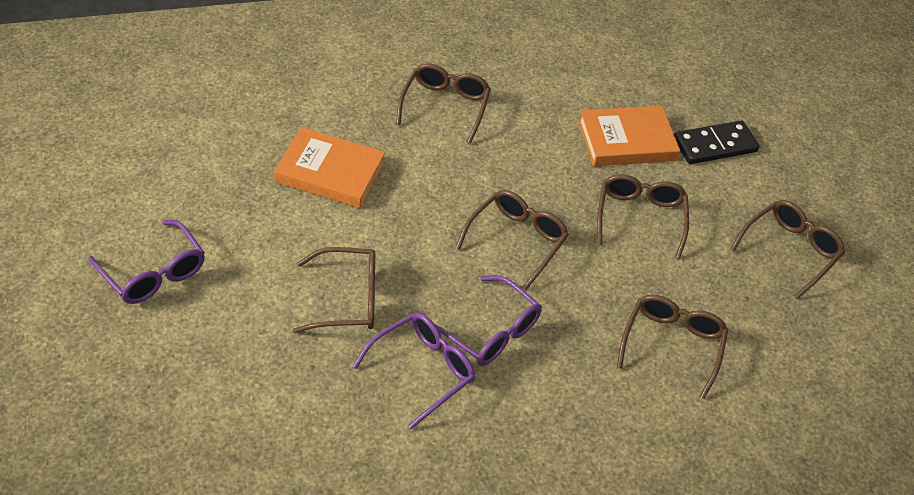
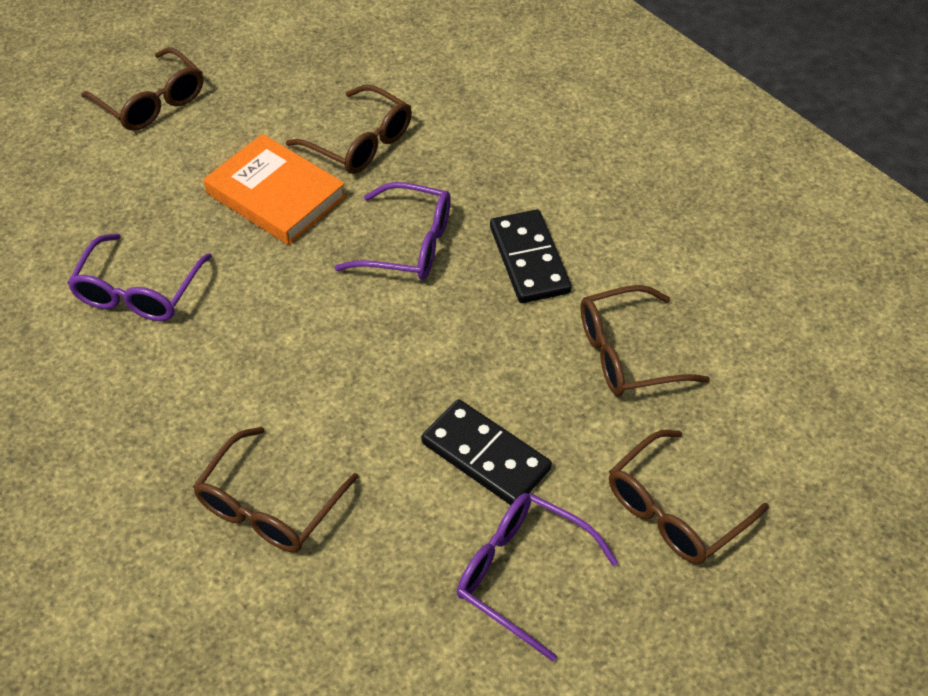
black domino: [674,120,760,164] = 1 -> [421,399,552,505] [490,209,572,303] = 2
brown glasses: [293,247,375,333] [396,63,491,144] [456,190,569,290] [597,174,689,259] [617,295,728,399] [731,200,845,299] = 6 -> [81,47,203,131] [193,427,359,552] [286,85,412,174] [580,285,710,396] [609,430,769,564] = 5
orange book: [274,127,385,208] [578,106,680,166] = 2 -> [203,134,346,245] = 1

